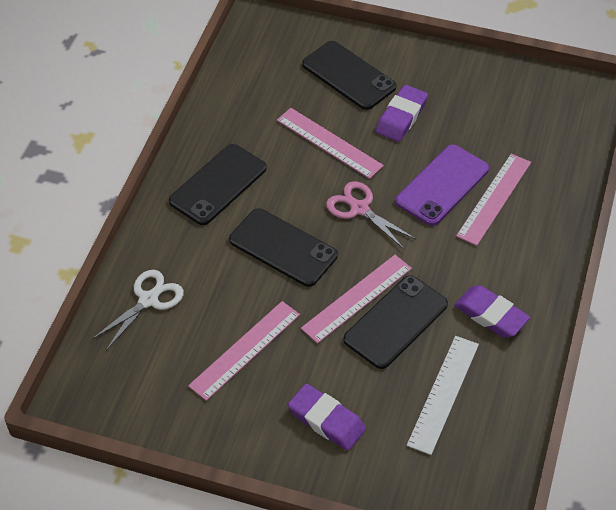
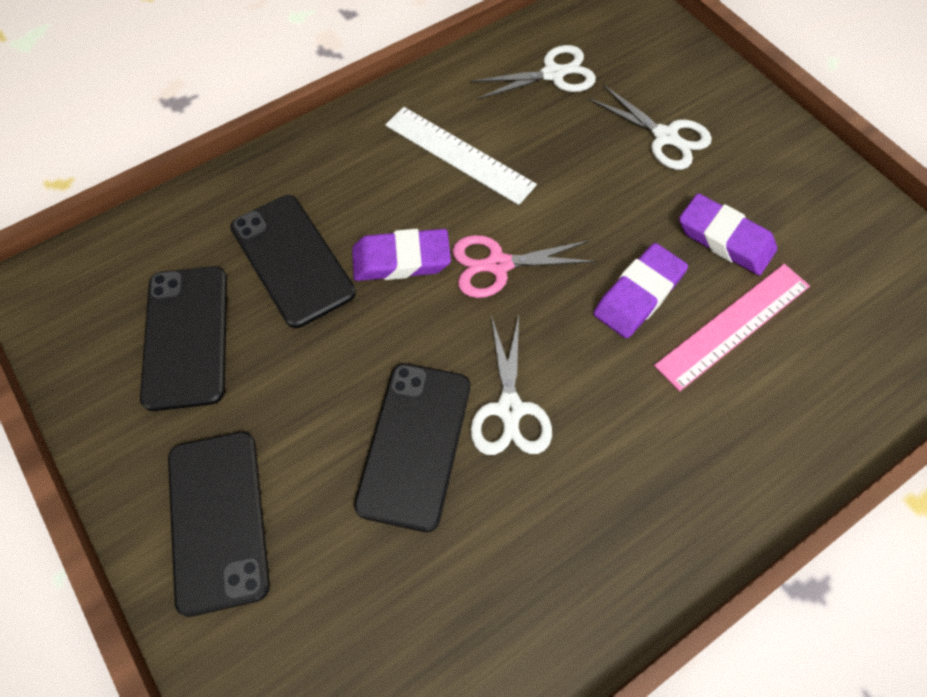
pink ruler: [188,301,300,401] [277,108,384,179] [301,255,412,344] [456,154,531,246] = 4 -> [654,264,810,392] = 1
purple phone: [395,145,489,226] = 1 -> none = 0
white scissors: [92,270,184,350] = 1 -> [470,45,596,100] [470,315,552,455] [588,85,712,170] = 3

